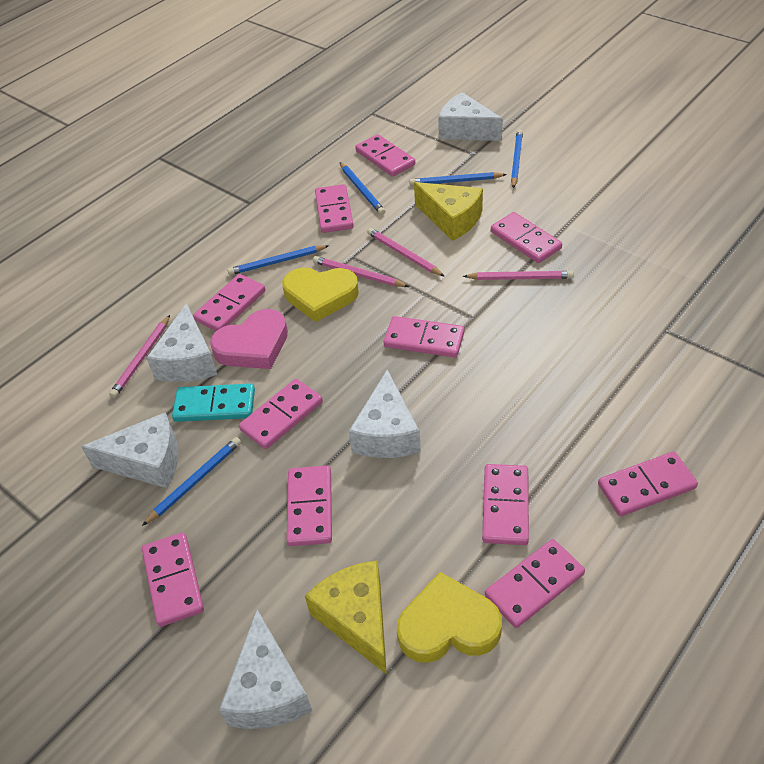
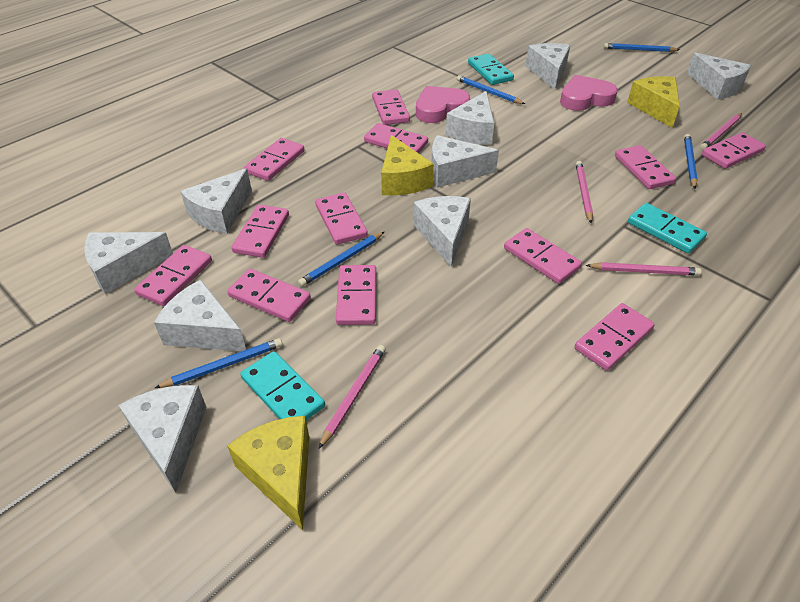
pink domino: [142,532,204,627] [193,274,265,331] [239,379,323,449] [287,465,332,546] [315,184,354,233] [355,134,415,177] [384,316,464,358] [482,464,529,545] [485,539,585,628] [491,212,562,263] [598,452,698,516] = 11 -> [134,245,212,306] [227,269,311,322] [231,205,289,258] [244,138,304,181] [315,193,368,245] [336,265,376,325] [364,123,428,153] [372,89,410,125] [504,228,582,284] [574,303,655,371] [615,145,676,189] [702,132,766,169] = 12
pink heart: [210,309,288,369] = 1 -> [416,86,470,123] [560,75,618,111] = 2
turquoise domino: [172,383,255,422] = 1 -> [240,351,325,420] [468,54,514,85] [628,203,707,254] = 3
white cheese: [81,412,178,489] [147,303,217,382] [219,609,312,729] [349,369,421,458] [438,92,503,141] = 5 -> [84,232,173,294] [118,385,206,493] [154,280,246,351] [180,168,252,234] [413,196,471,267] [432,135,499,188] [446,91,494,145] [525,43,570,89] [687,53,751,100] = 9
yellow cheese: [305,560,387,674] [414,182,483,241] = 2 -> [227,416,309,530] [381,135,434,195] [627,76,680,128] = 3
yellow heart: [282,267,359,322] [397,572,502,663] = 2 -> none = 0

